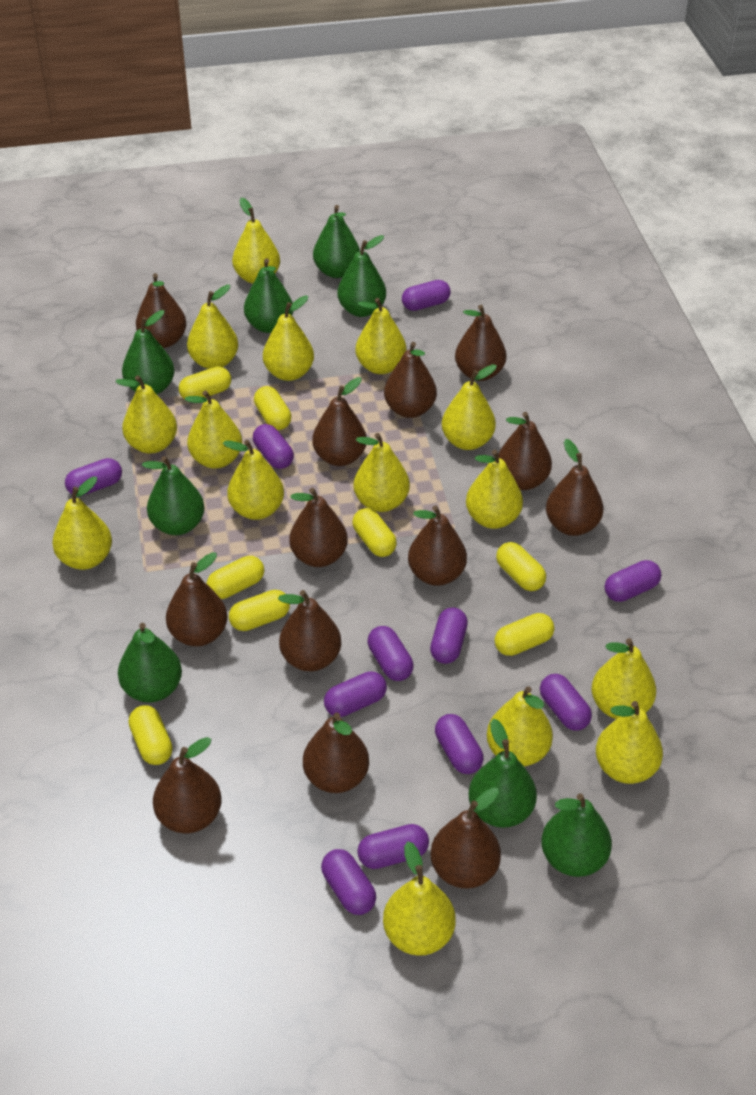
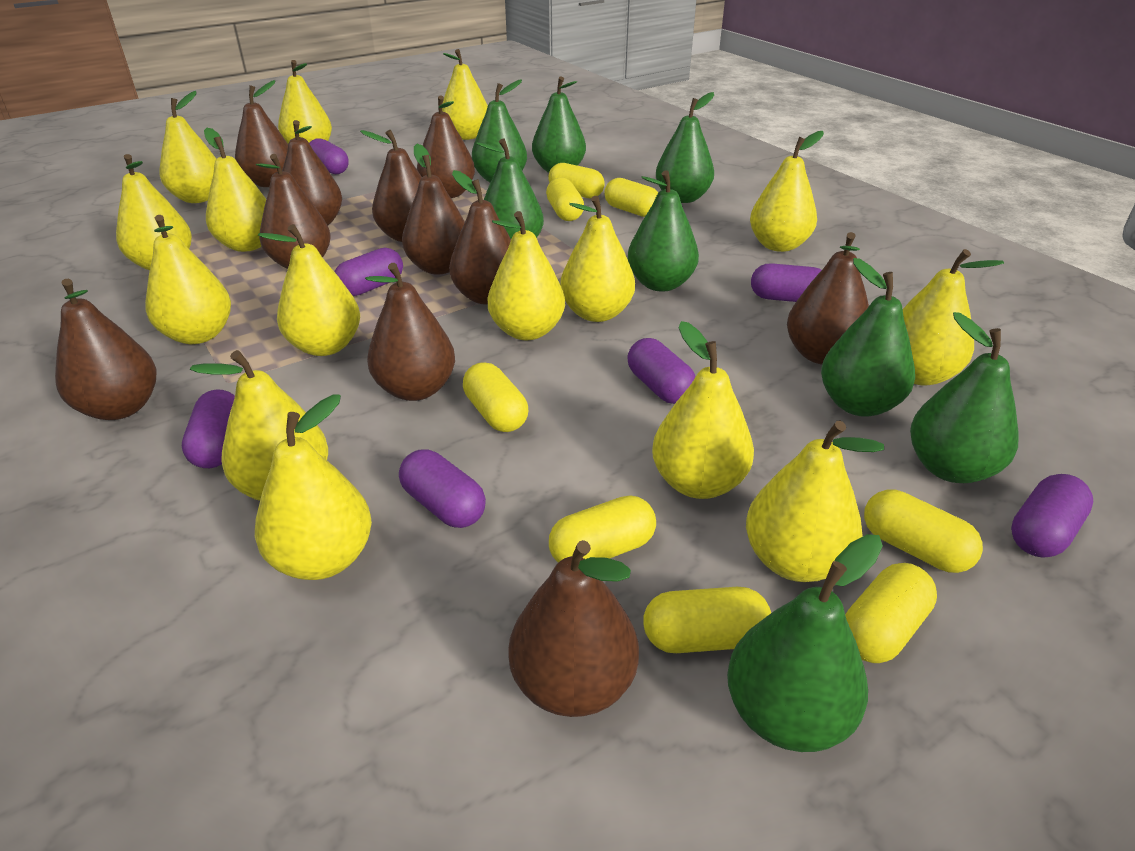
brown pear: [136,273,187,348] [153,737,222,833] [166,552,227,646] [278,590,341,671] [289,488,348,567] [303,713,369,793] [312,377,367,466] [384,342,437,418] [408,506,467,586] [430,787,501,888] [455,305,506,381] [498,412,552,490] [546,439,603,536] = 13 -> [55,279,157,420] [235,80,288,187] [256,154,331,269] [282,120,342,225] [360,130,422,242] [365,263,455,401] [402,144,465,275] [417,96,475,198] [449,170,511,305] [508,540,639,717] [787,232,869,365] = 11
purple capsule: [65,458,122,496] [253,424,294,469] [321,849,376,915] [324,671,387,717] [357,824,429,869] [368,626,413,681] [402,280,450,311] [430,607,468,664] [435,714,483,774] [540,674,592,731] [605,560,661,602] = 11 -> [182,390,235,468] [309,138,349,174] [335,248,403,296] [399,449,486,528] [627,338,696,404] [751,263,821,302] [1011,474,1093,558] = 7

